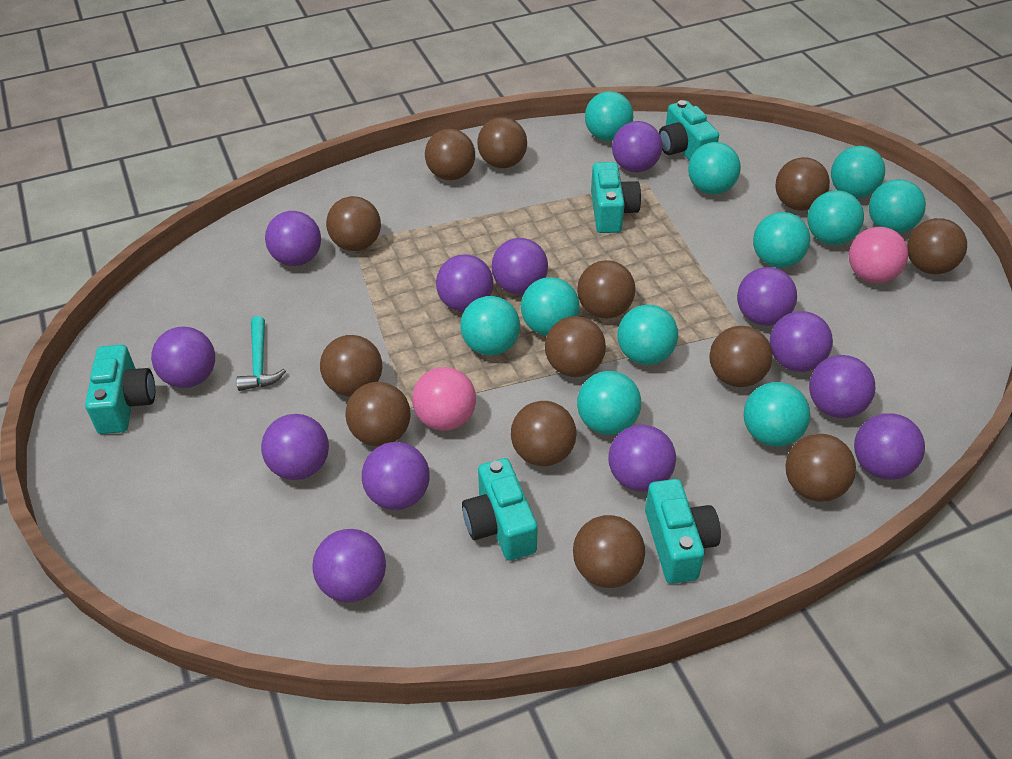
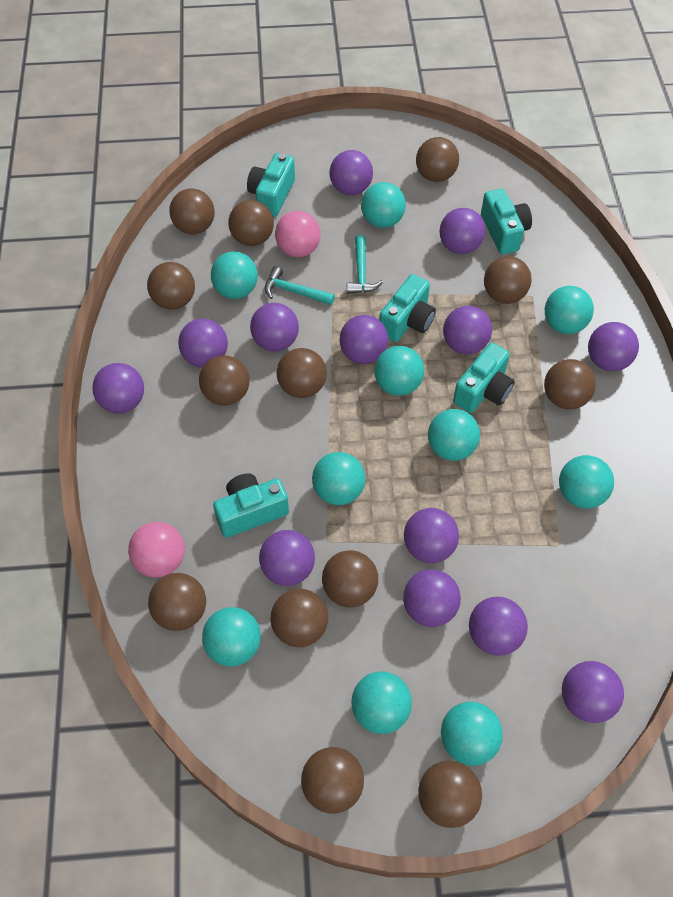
turquoise ball: [460,296,520,356] [521,277,580,336] [577,371,641,435] [585,91,633,141] [618,305,678,365] [688,142,741,195] [744,382,810,447] [753,212,810,268] [807,190,864,245] [831,146,885,198] [869,179,926,233] = 11 -> [202,607,261,667] [211,251,258,299] [312,452,365,505] [351,671,412,734] [361,182,406,228] [374,346,424,396] [428,409,480,461] [441,702,503,766] [545,286,594,334] [559,455,614,509] = 10
turquoise hammer: [236,316,286,391] = 1 -> [265,267,335,305] [347,235,383,294] = 2

